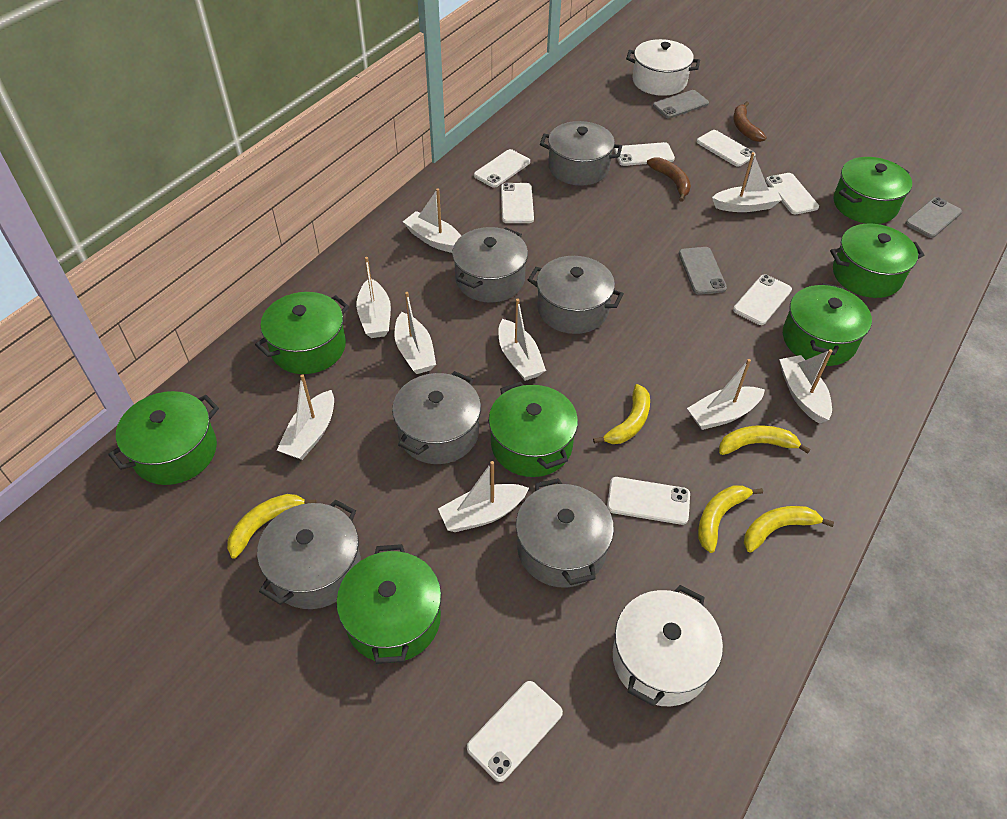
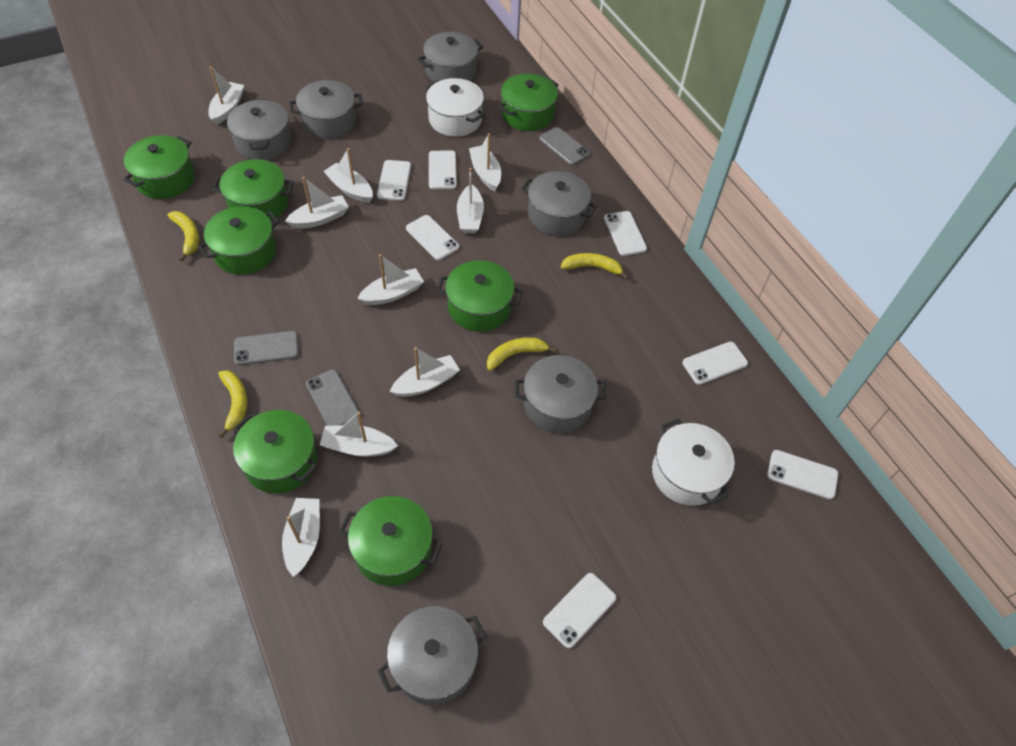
brown banana: [647,158,691,202] [733,102,767,142] = 2 -> none = 0
white phone: [467,681,563,782] [474,149,530,188] [501,183,534,223] [607,477,690,525] [614,142,675,166] [697,130,755,167] [733,274,792,325] [766,173,819,214] = 8 -> [377,160,411,201] [406,215,459,260] [429,151,457,189] [543,573,616,648] [604,211,647,256] [682,342,748,385] [767,450,838,499] = 7
yellow banana: [227,494,316,559] [593,384,650,444] [698,485,763,553] [719,425,811,455] [744,506,834,553] = 5 -> [167,211,199,262] [218,370,247,438] [487,337,557,371] [561,253,628,279] = 4

